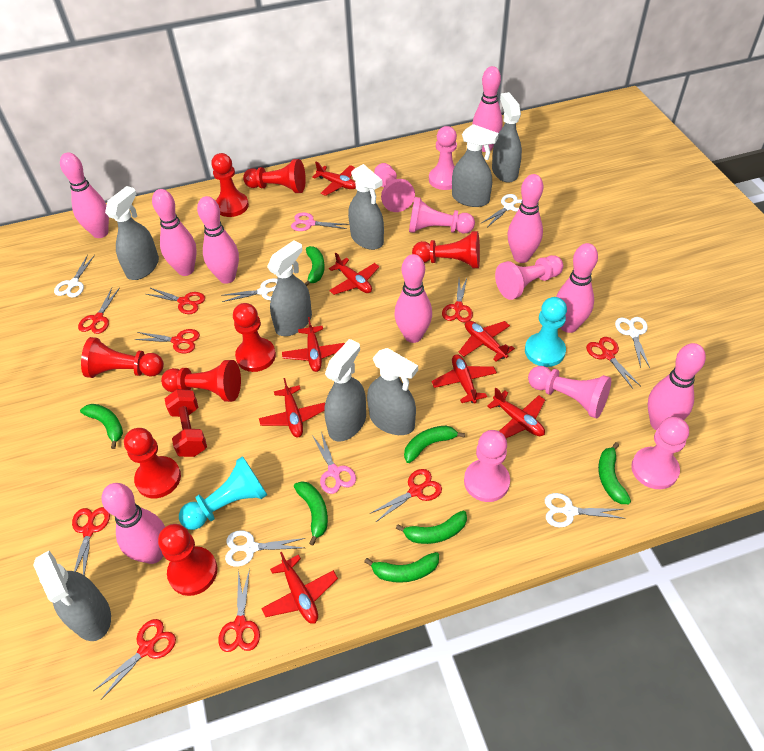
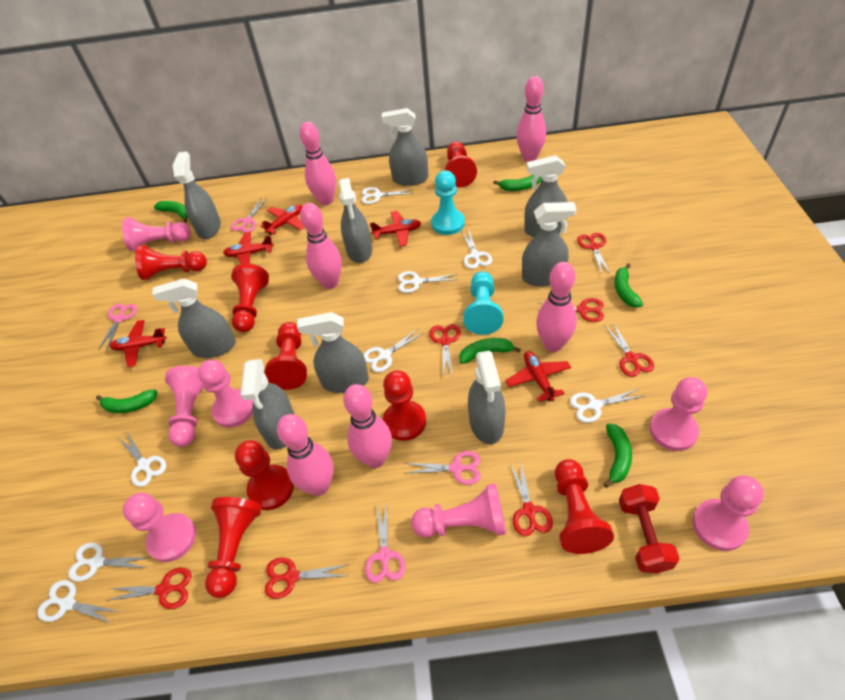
green banana: [80,404,123,449] [294,481,328,546] [305,246,325,286] [364,552,439,583] [396,510,467,544] [404,426,465,463] [598,442,631,504] = 7 -> [96,389,157,413] [154,201,188,223] [459,338,521,364] [493,174,541,191] [604,423,632,488] [614,263,643,308] = 6
grey spray bottle: [33,551,111,641] [105,186,159,280] [267,240,312,336] [324,339,366,441] [348,164,384,250] [367,348,418,435] [452,124,499,207] [492,92,522,183] = 8 -> [152,279,236,358] [173,151,221,239] [240,359,295,450] [297,312,369,393] [339,178,372,263] [382,108,428,186] [468,351,505,444] [522,202,576,287] [524,155,568,237] = 9
pink bowling pin: [60,153,109,238] [102,483,165,564] [152,189,197,276] [197,196,239,284] [394,254,432,343] [472,66,503,152] [508,174,543,263] [556,243,598,333] [648,343,706,430] = 9 -> [277,414,334,496] [300,122,336,205] [300,203,342,289] [343,384,392,468] [516,76,546,162] [536,262,577,352] = 6
pink scissors: [291,212,349,231] [312,432,356,494] = 2 -> [98,304,137,351] [231,198,267,233] [365,503,405,583] [404,451,481,485] = 4
red plane: [259,378,325,438] [261,552,338,624] [282,317,345,372] [312,162,356,196] [329,253,379,295] [432,354,497,403] [459,321,515,362] [487,388,545,438] = 8 -> [109,320,167,367] [223,232,274,264] [260,204,304,235] [370,211,421,247] [505,351,571,402] = 5
red scissors: [72,507,110,575] [78,288,120,334] [93,619,176,700] [134,329,200,353] [146,288,205,314] [218,568,260,652] [369,469,442,522] [442,278,473,322] [586,337,641,389] = 9 -> [106,568,192,609] [265,557,349,599] [429,324,461,377] [510,460,553,536] [539,298,604,322] [577,233,610,274] [605,322,654,377] = 7
white scissors: [54,255,95,298] [221,278,278,302] [225,530,305,567] [482,194,522,227] [545,493,626,527] [615,317,650,368] = 6 -> [37,580,120,623] [68,543,151,582] [119,431,166,487] [362,187,414,204] [363,329,424,372] [398,271,458,293] [461,231,492,269] [570,388,644,423] = 8

